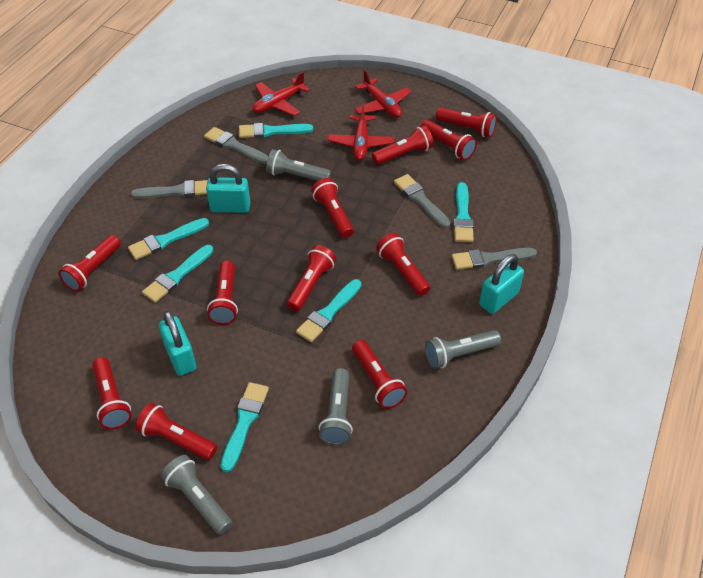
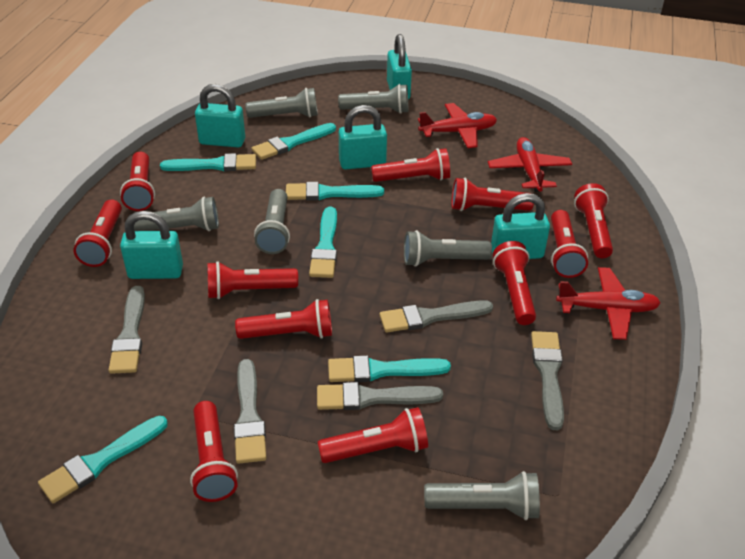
grey brush: [131,180,208,199] [204,127,269,164] [394,174,450,228] [452,248,537,270] = 4 -> [109,286,145,374] [234,359,266,464] [317,382,443,410] [380,300,493,333] [531,331,564,430] = 5
grey flashlight: [161,455,232,535] [266,149,331,181] [319,368,353,445] [425,330,501,369] = 4 -> [134,197,219,231] [245,88,318,118] [254,189,290,254] [338,84,408,114] [404,230,492,267] [424,471,540,520] = 6
turquoise padlock: [159,311,196,376] [206,164,250,213] [479,254,524,314] = 3 -> [120,211,183,279] [195,84,245,147] [339,105,387,169] [387,34,412,99] [491,193,550,259] = 5

